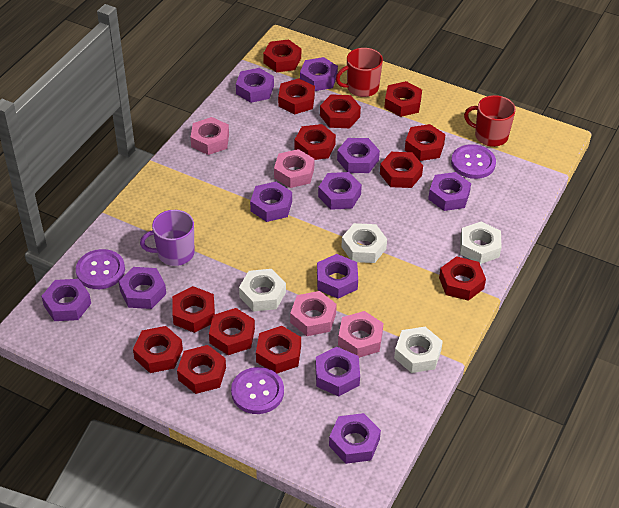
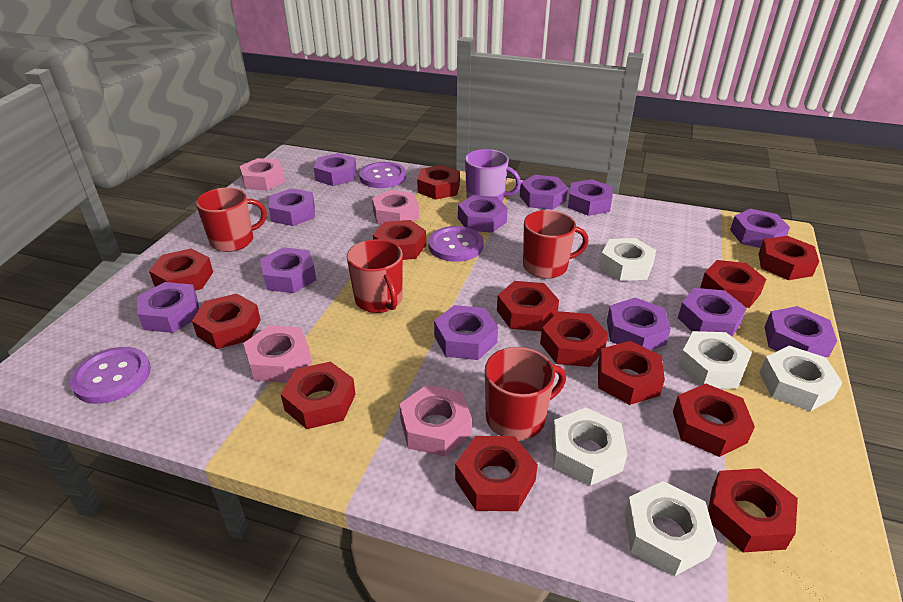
purple nut: [41,279,91,321] [118,267,166,309] [236,68,274,103] [250,182,292,222] [300,57,338,91] [315,347,360,396] [317,254,358,299] [318,172,362,210] [329,413,381,464] [337,138,380,173] [428,172,471,211] = 11 -> [137,282,199,333] [260,247,316,293] [269,188,315,226] [314,153,357,186] [434,305,498,360] [458,195,508,233] [520,175,568,210] [568,179,613,216] [607,298,671,350] [678,288,747,337] [730,209,790,248] [764,306,837,357] = 12
red mug: [336,48,383,97] [464,95,516,147] = 2 -> [196,187,267,252] [347,239,403,313] [485,347,566,440] [523,210,589,279] = 4
white nut: [239,269,286,312] [341,223,387,263] [394,327,443,373] [460,221,502,264] = 4 -> [552,407,627,486] [599,238,656,281] [624,481,717,576] [678,331,752,389] [759,346,842,411] = 5

